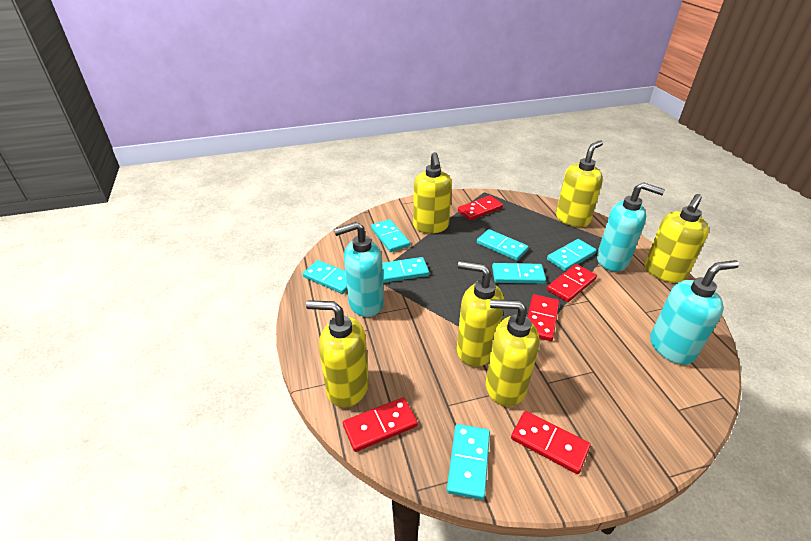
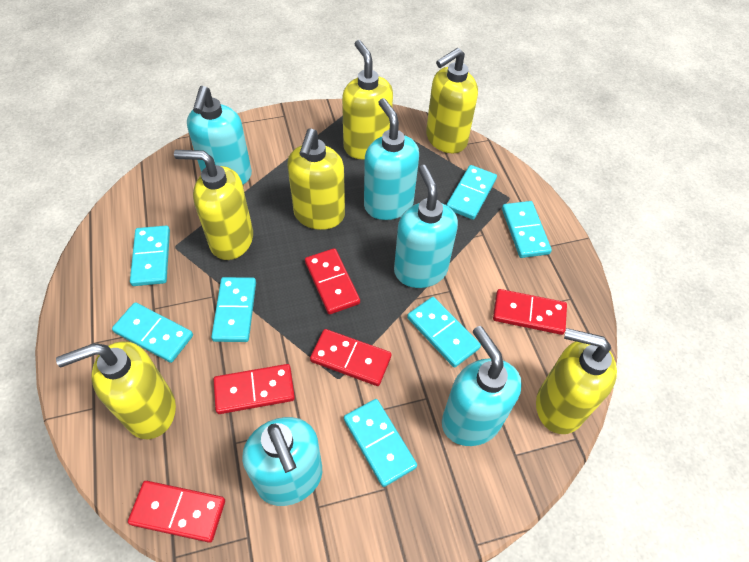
turquoise soap dispenser: [334,222,384,317] [597,182,665,272] [650,260,739,365] = 3 -> [187,86,252,185] [242,417,322,506] [364,98,419,220] [394,165,458,288] [442,326,522,446] = 5

